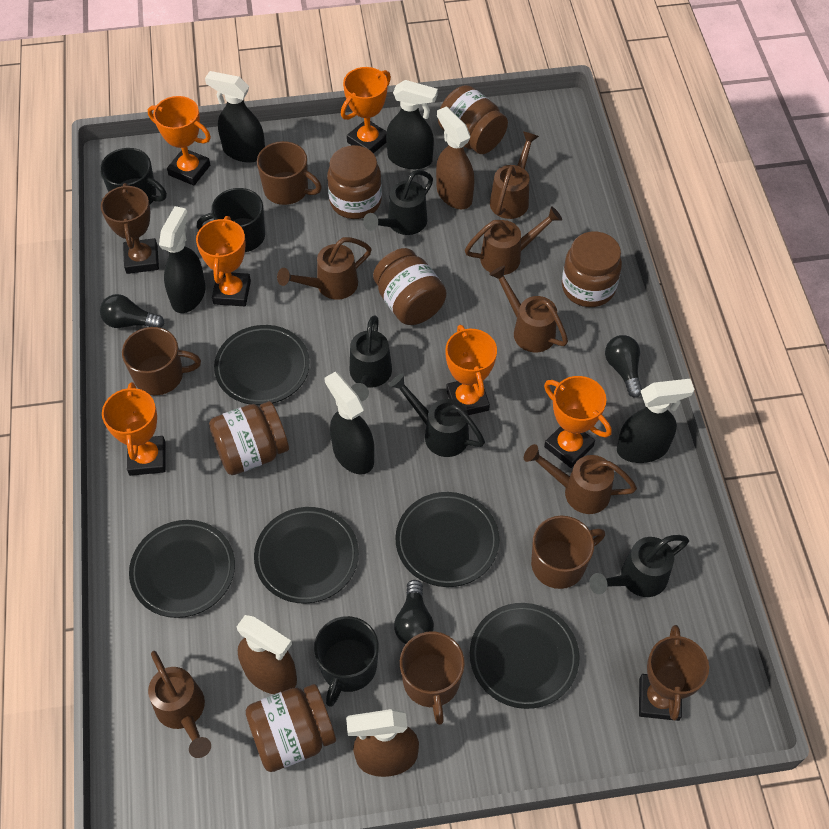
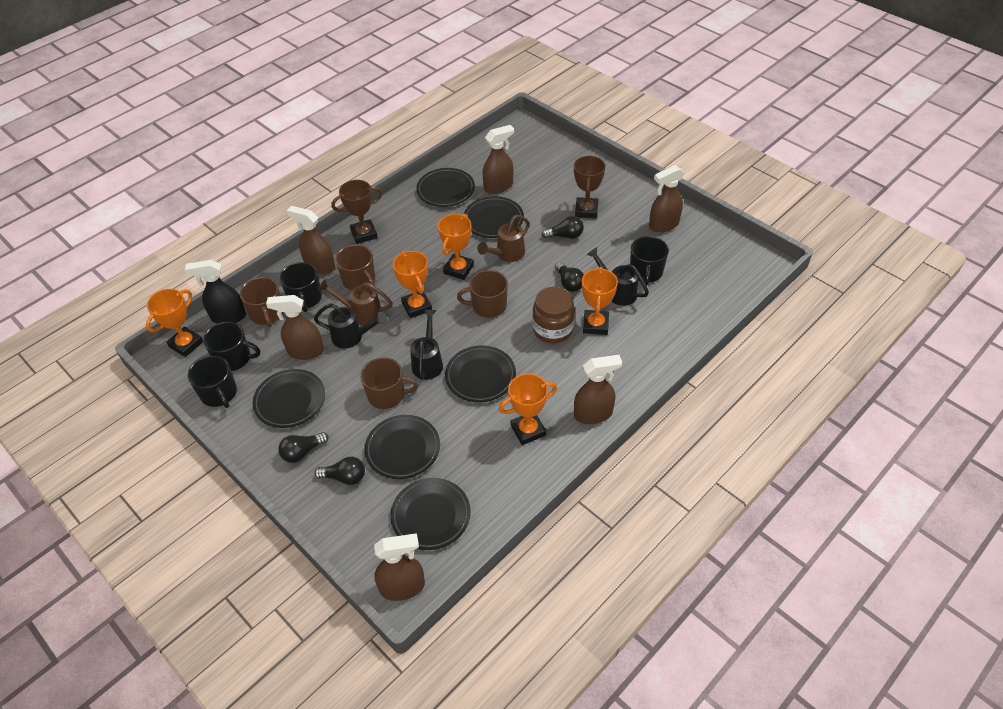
black light bulb: [100,294,164,328] [394,580,434,644] [605,335,642,398] = 3 -> [278,432,328,463] [314,457,365,485] [542,216,584,239] [555,262,584,292] = 4
black mug: [100,148,167,204] [197,188,265,252] [314,616,379,707] = 3 -> [187,356,237,408] [203,322,260,371] [280,262,322,312] [630,236,669,285] = 4
black plate: [129,520,235,618] [214,325,310,405] [254,507,359,604] [395,492,499,587] [470,603,579,709] = 5 -> [253,369,325,428] [365,415,440,479] [391,478,471,550] [416,168,475,207] [445,346,516,402] [464,196,524,238] = 6
black spray bottle: [159,206,206,313] [205,71,265,163] [324,372,374,475] [386,80,438,169] [617,379,694,463] = 5 -> [185,260,246,324] = 1
black watering can: [350,316,392,401] [363,170,433,235] [389,373,485,457] [589,535,689,597] = 4 -> [314,303,387,349] [410,310,443,380] [587,247,649,306] = 3
brown jar: [209,401,289,475] [246,684,336,772] [327,145,382,219] [373,248,447,325] [438,85,508,154] [562,232,622,307] = 6 -> [532,287,575,343] = 1
brown spray bottle: [237,615,297,694] [346,709,419,777] [436,106,474,209] = 3 -> [266,295,324,360] [286,206,335,274] [374,533,425,601] [483,125,514,194] [574,355,622,424] [649,165,684,232] = 6
brown watering can: [148,651,211,758] [277,237,372,300] [465,206,562,275] [489,265,568,352] [490,131,539,219] [524,444,637,514] = 6 -> [318,279,393,325] [477,215,530,262] = 2
orange trophy: [102,382,166,476] [148,96,211,185] [196,216,251,306] [341,67,391,153] [445,325,497,415] [544,376,612,468] = 6 -> [146,289,203,357] [393,251,432,318] [438,214,474,280] [499,374,557,445] [582,267,618,335] = 5

